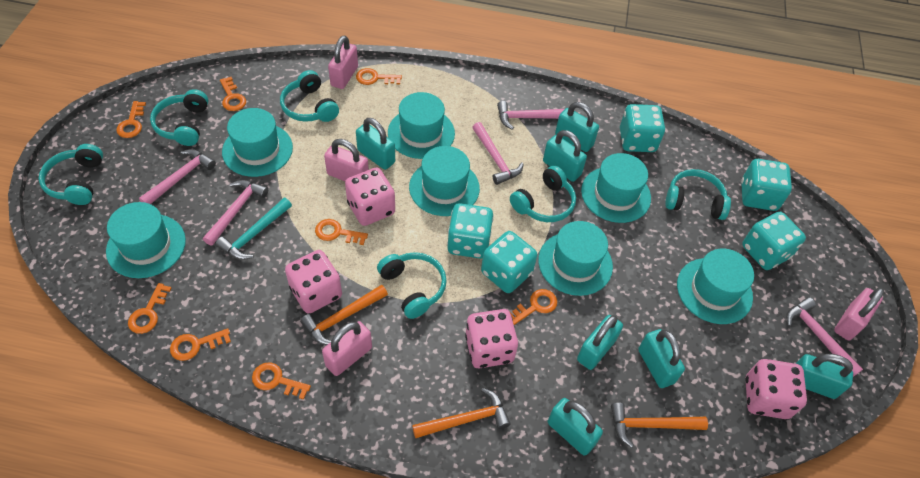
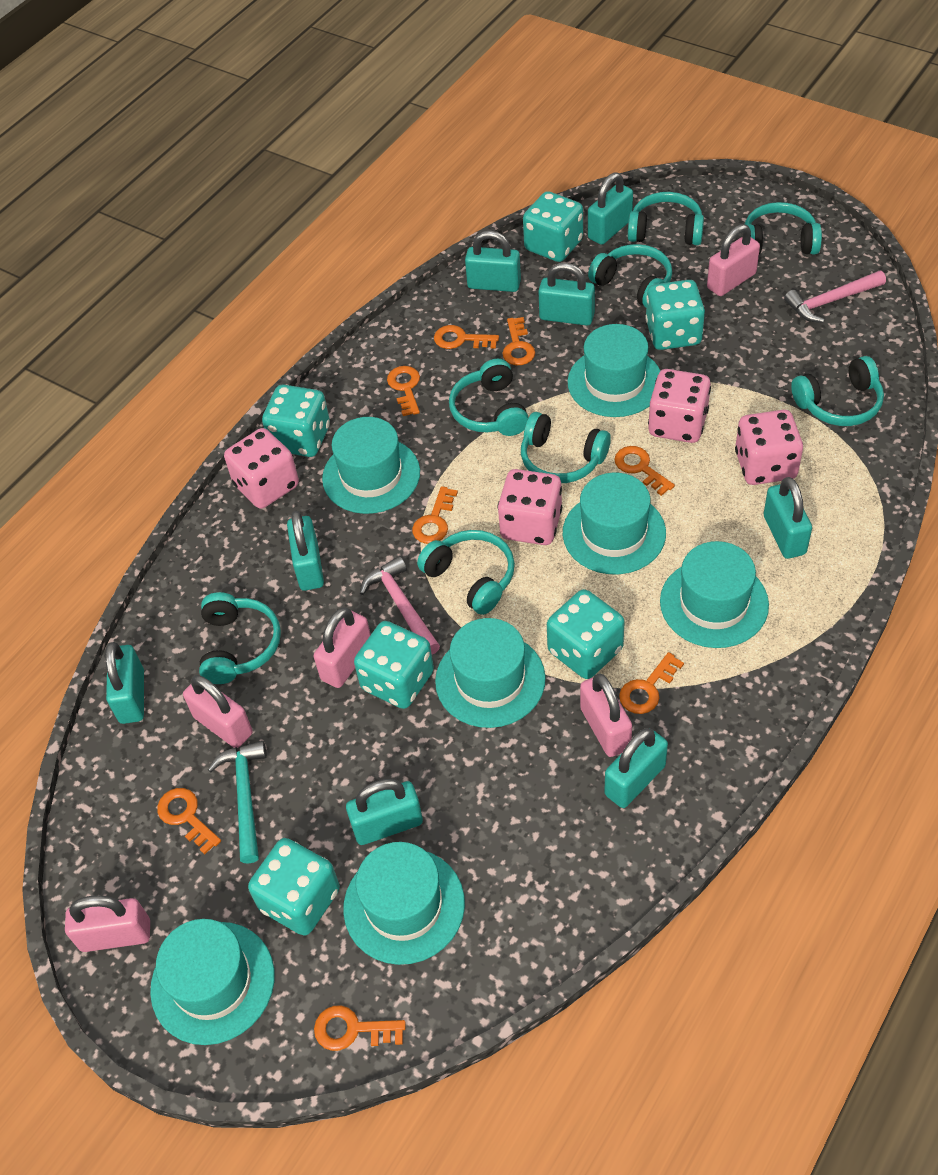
orange hammer: [300,285,388,345] [412,388,511,438] [611,403,708,448] = 3 -> none = 0
pink hammer: [139,149,216,204] [203,180,268,246] [472,122,523,185] [497,101,564,130] [786,297,863,377] = 5 -> [360,556,440,655] [784,271,886,323] = 2
pink padlock: [322,321,372,376] [324,139,369,181] [328,36,358,89] [834,288,884,341] = 4 -> [65,895,150,952] [183,675,253,748] [314,607,371,688] [580,674,632,757] [707,224,760,296] = 5
turquoise dice: [447,203,494,259] [481,231,537,293] [620,104,665,152] [741,159,792,211] [742,212,806,270] = 5 -> [248,838,340,936] [262,384,330,457] [354,621,434,709] [523,191,583,262] [547,589,625,679] [645,280,705,350] = 6
turquoise headphones: [39,144,103,205] [150,89,208,146] [280,70,339,122] [377,252,447,319] [510,165,576,222] [665,169,731,220] = 6 -> [199,592,281,684] [417,530,515,615] [449,359,529,436] [521,412,611,483] [588,244,672,307] [628,192,704,245] [745,202,822,254] [791,356,884,426] = 8
turquoise padlock: [356,118,395,170] [543,130,587,182] [548,398,603,456] [555,102,599,152] [577,315,623,370] [638,329,685,388] [796,354,853,399] = 7 -> [105,642,144,724] [287,511,324,591] [346,779,423,845] [465,230,521,292] [538,263,595,325] [588,172,633,245] [604,728,668,808] [764,477,812,559] = 8

